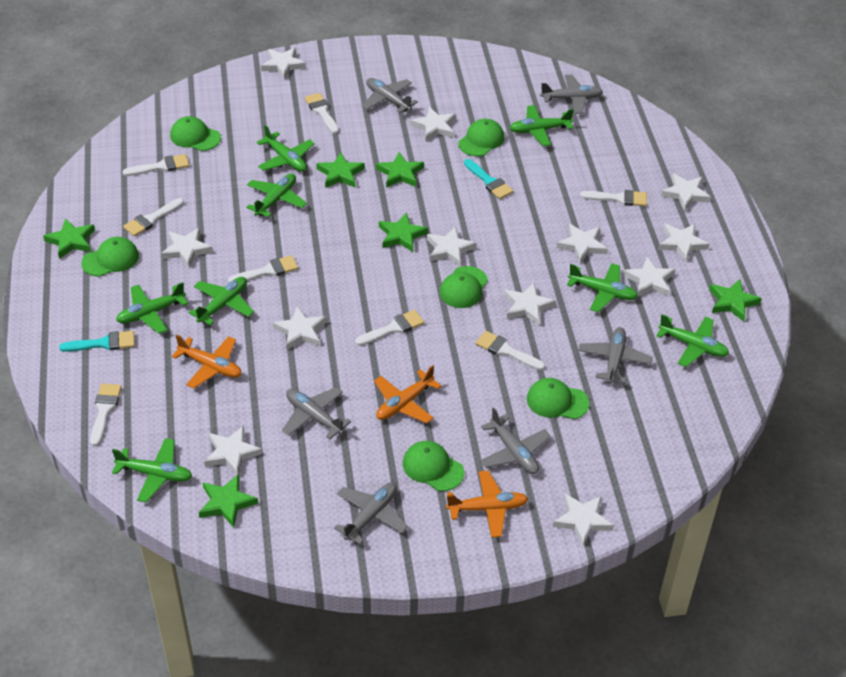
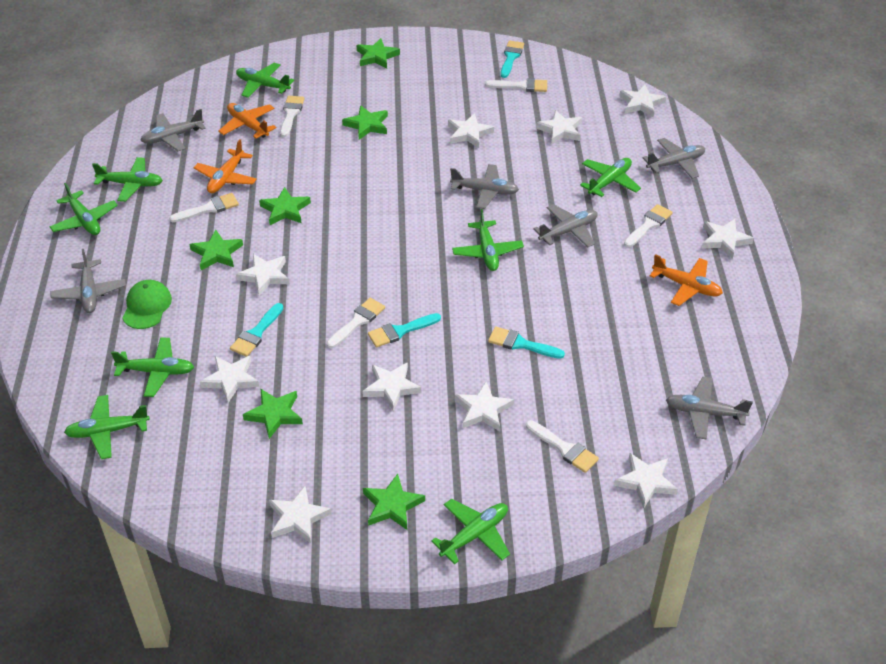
green cap: [81,237,139,277] [170,116,221,151] [403,441,464,491] [440,266,488,308] [458,119,504,156] [527,378,589,419] = 6 -> [122,280,172,329] = 1
turquoise brush: [59,331,135,352] [464,159,513,199] = 2 -> [230,303,283,357] [368,313,441,347] [488,327,565,359] [501,40,524,78] = 4
white brush: [90,383,122,446] [122,154,189,176] [123,198,184,237] [228,255,298,282] [304,93,339,134] [355,310,424,346] [476,331,545,370] [580,190,647,206] = 8 -> [169,193,239,222] [280,96,305,137] [327,298,385,348] [485,78,547,92] [526,420,599,473] [624,204,673,247] = 6
white star: [161,228,213,268] [204,426,262,475] [261,48,306,80] [273,306,326,350] [410,107,456,141] [427,226,476,266] [504,283,556,326] [553,494,614,546] [556,224,608,263] [623,257,675,296] [658,224,709,262] [661,173,711,211] = 12 -> [200,356,259,403] [236,254,290,296] [269,486,332,543] [362,362,421,411] [448,113,494,148] [455,382,514,431] [536,110,582,144] [614,453,678,508] [620,85,666,117] [702,219,754,259] = 10

